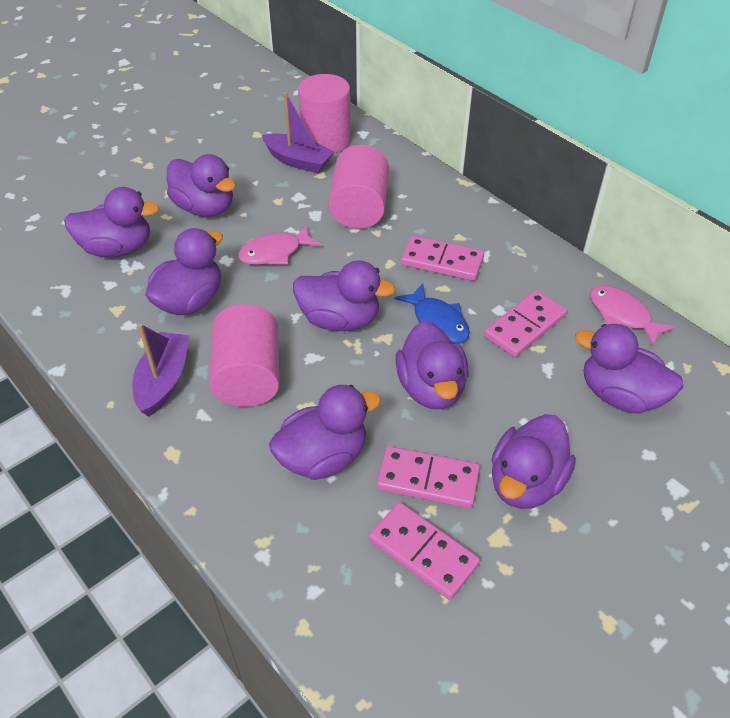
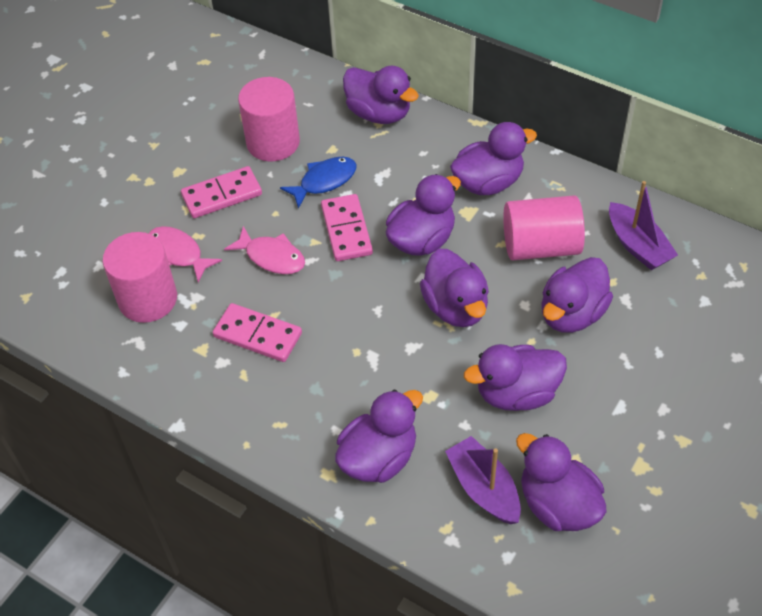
pink domino: [369,502,480,600] [377,446,480,508] [401,236,484,281] [484,290,567,357] = 4 -> [181,166,262,218] [213,303,302,362] [321,194,373,261] = 3

